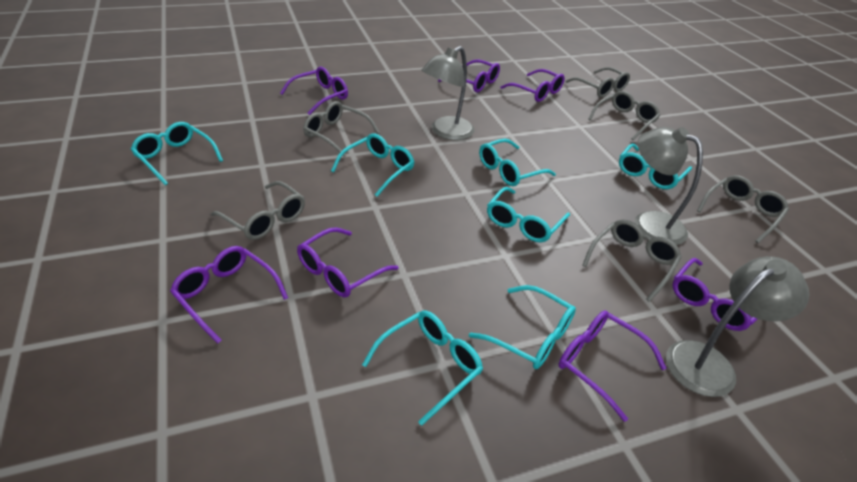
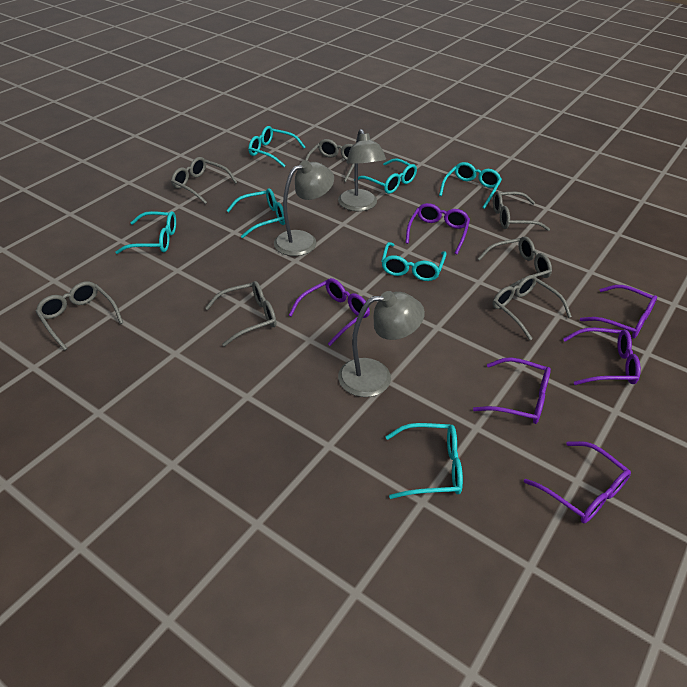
grey glasses: [211,181,305,240] [303,101,380,157] [565,67,630,98] [582,219,682,302] [588,91,660,140] [697,175,789,243] = 6 -> [35,281,123,351] [171,157,237,204] [205,281,276,346] [305,139,355,182] [477,236,552,287] [493,191,550,231] [493,275,572,340] = 7
purple glasses: [170,246,288,344] [280,67,348,115] [297,227,399,297] [438,59,500,92] [500,69,565,102] [559,310,666,422] [672,258,757,331] = 7 -> [289,278,370,346] [405,203,470,254] [473,358,551,424] [524,441,631,523] [563,328,641,385] [580,285,657,338] = 6

